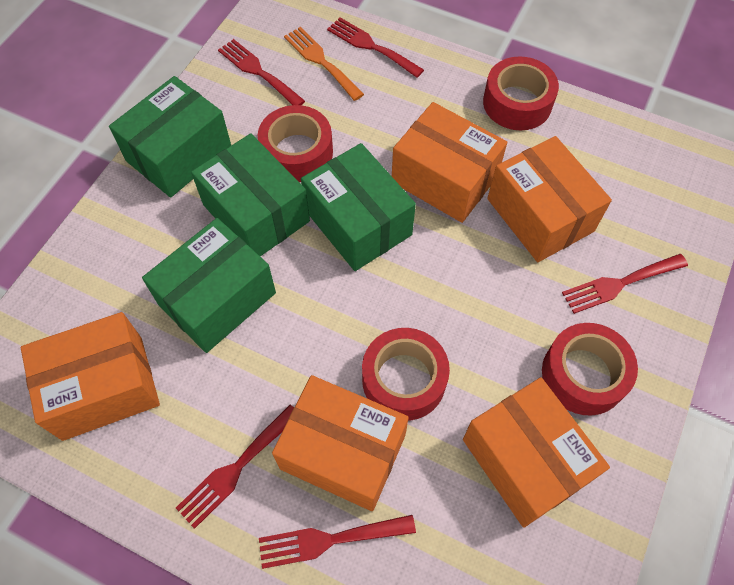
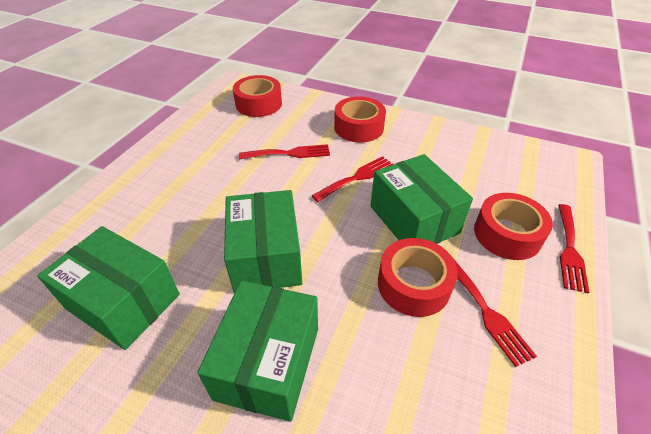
orange box: [21,312,160,441] [272,375,409,511] [392,102,507,223] [463,377,610,528] [487,136,612,262] = 5 -> none = 0
orange fork: [284,27,364,101] = 1 -> none = 0
red fork: [176,405,294,529] [218,39,305,105] [259,515,416,569] [327,17,424,78] [562,254,688,314] = 5 -> [239,144,330,160] [312,156,394,202] [452,257,537,367] [558,204,589,293] = 4

